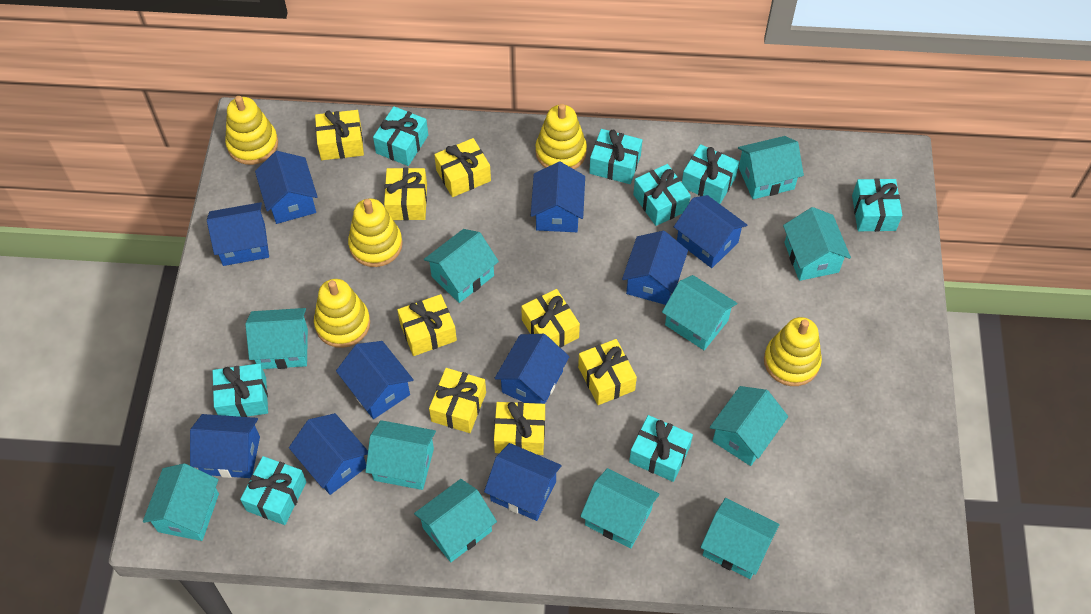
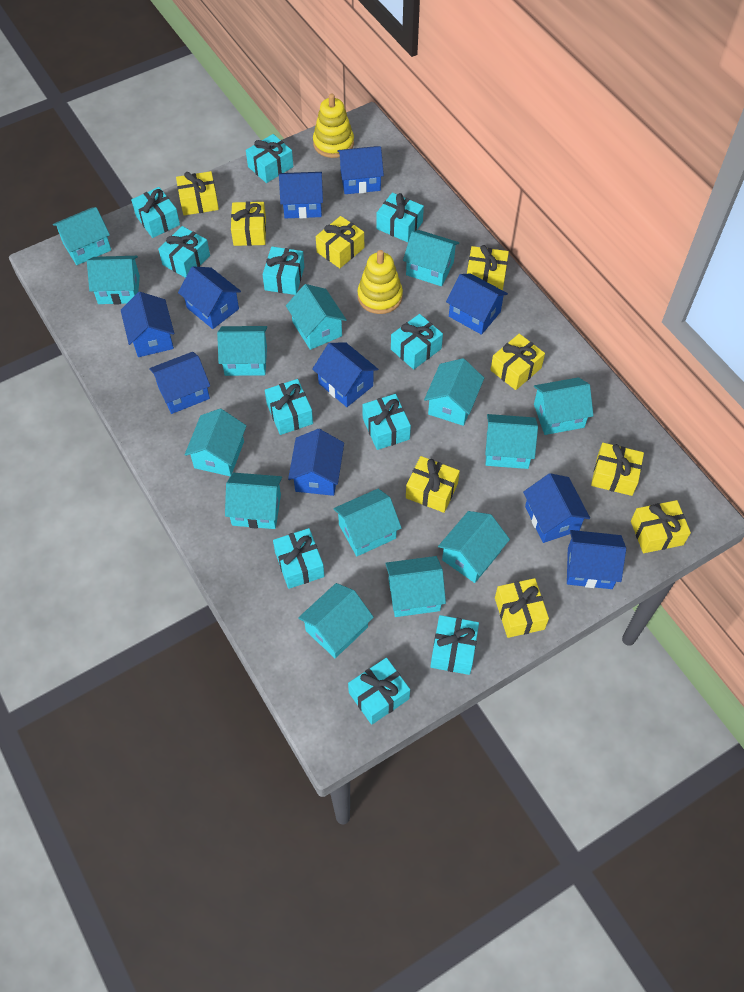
turquoise gift: [212,363,268,417] [240,456,307,525] [373,106,428,166] [589,129,642,184] [629,415,693,482] [633,164,691,226] [682,144,739,204] [852,178,902,232] = 8 -> [131,187,180,238] [158,226,210,278] [246,134,293,183] [262,247,304,295] [265,379,313,435] [273,528,325,589] [348,658,410,725] [362,394,411,450] [376,193,424,242] [391,314,443,370] [430,615,479,675] = 11
turquoise house: [143,463,219,541] [245,308,308,369] [365,420,436,490] [414,479,497,562] [424,229,499,303] [580,468,659,548] [662,275,737,350] [701,498,780,579] [710,386,788,466] [738,136,804,199] [783,207,851,281] = 11 -> [53,207,111,265] [87,256,140,304] [185,409,247,476] [217,326,267,376] [225,473,282,529] [286,284,347,350] [298,583,374,658] [333,489,402,556] [385,556,446,617] [403,230,459,286] [424,358,484,426] [438,511,510,583] [485,414,538,469] [534,377,593,435] = 14
yellow gift: [315,110,364,160] [384,168,427,221] [397,294,457,356] [429,368,486,433] [434,138,491,197] [494,402,545,455] [521,289,580,348] [578,339,637,405] = 8 -> [176,171,219,216] [231,201,266,246] [316,216,364,268] [406,456,460,513] [467,245,509,290] [491,334,545,390] [495,578,549,638] [591,443,644,496] [631,500,691,553] = 9
yellow stacking toy: [225,96,278,165] [314,279,370,348] [348,198,403,267] [535,104,587,170] [764,317,822,386] = 5 -> [313,94,354,158] [357,250,403,314] = 2

